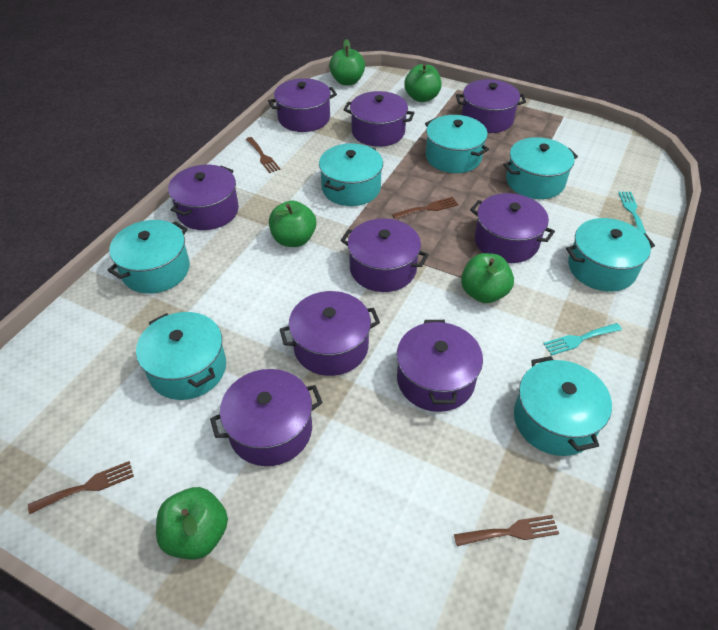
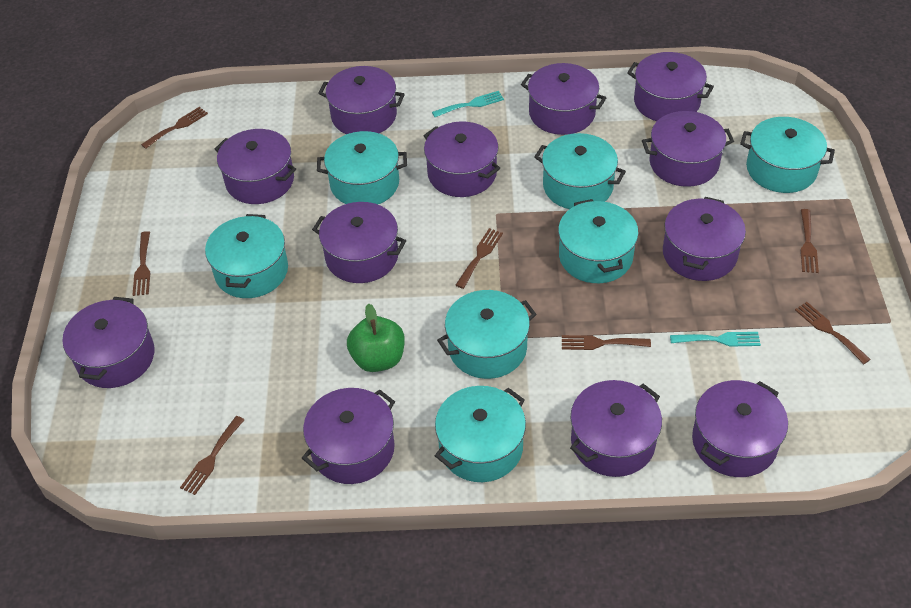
brown fork: [28,461,134,514] [246,137,280,173] [392,197,458,219] [454,515,559,546] = 4 -> [132,231,150,296] [141,107,208,149] [180,416,244,495] [456,228,503,289] [562,335,651,350] [795,302,871,364] [800,209,819,273] = 7
green apple: [156,487,228,559] [269,200,316,247] [329,39,365,85] [404,64,442,102] [461,253,514,303] = 5 -> [347,304,405,372] = 1
purple pot: [168,165,239,230] [210,369,323,466] [268,78,337,132] [280,291,380,376] [341,218,428,292] [344,91,414,147] [397,320,483,412] [456,79,526,133] [470,193,555,263] = 9 -> [62,297,155,388] [215,129,296,204] [302,388,395,484] [312,202,406,283] [318,66,405,134] [423,121,500,197] [521,63,606,135] [570,380,662,477] [627,52,714,121] [642,111,734,187] [663,197,746,281] [692,380,788,477] = 12

